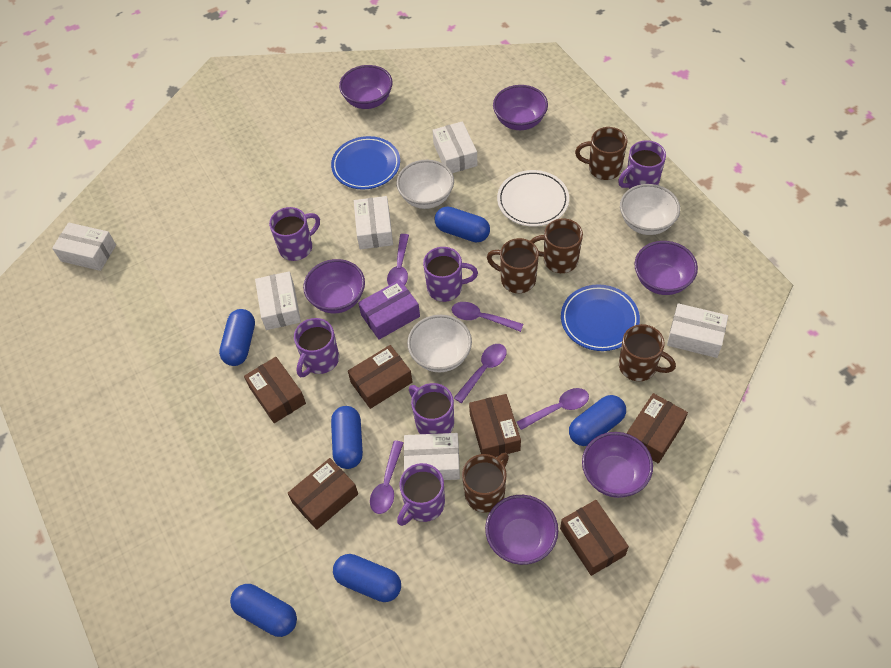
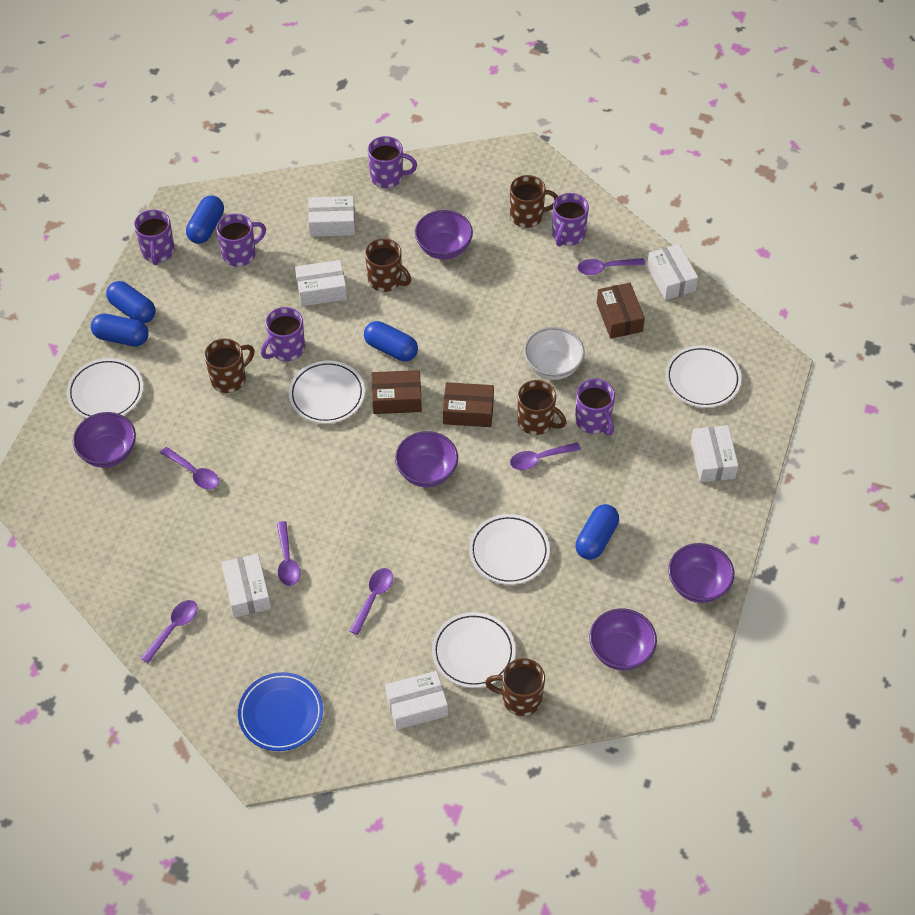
blue capsule: [219,309,255,366] [230,584,297,637] [331,406,363,469] [333,554,401,602] [435,206,490,242] [569,395,626,446] = 6 -> [91,314,149,347] [106,281,156,324] [186,196,224,244] [364,321,418,361] [575,504,619,560] = 5
blue plate: [331,136,400,190] [561,285,640,351] = 2 -> [238,672,323,751] = 1
brown box: [244,357,306,423] [288,458,358,530] [348,345,412,409] [469,394,521,457] [560,500,629,576] [627,393,688,464] = 6 -> [372,370,422,414] [443,382,494,427] [597,283,645,339] = 3
purple bowl: [303,259,365,313] [339,65,393,109] [485,495,558,565] [493,85,548,130] [582,432,653,498] [634,241,698,295] = 6 -> [73,412,136,468] [395,431,458,487] [415,210,473,260] [589,608,657,671] [668,543,734,603] = 5
purple box: [358,280,420,340] = 1 -> none = 0
purple spoon: [370,441,404,514] [387,234,409,285] [452,302,523,332] [454,344,506,403] [517,388,589,430] = 5 -> [141,600,198,663] [160,447,219,490] [277,521,300,586] [349,568,393,635] [510,442,581,470] [578,258,645,275] = 6
white bowl: [397,160,454,209] [407,315,472,372] [620,184,680,235] = 3 -> [524,327,585,380] = 1
white plate: [497,170,569,227] = 1 -> [67,358,143,418] [289,361,365,424] [432,612,516,688] [469,514,550,585] [665,345,742,408] = 5

